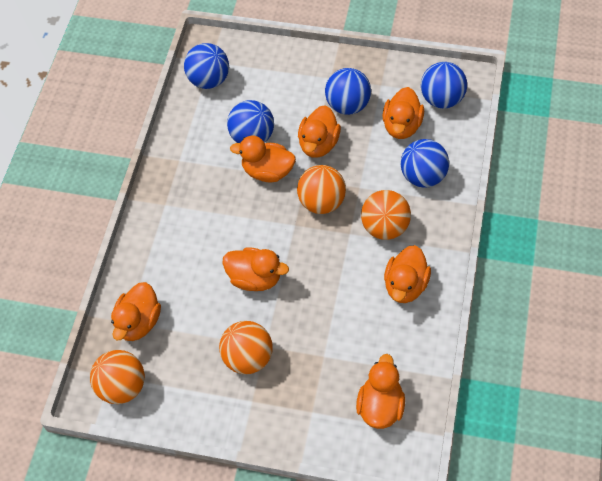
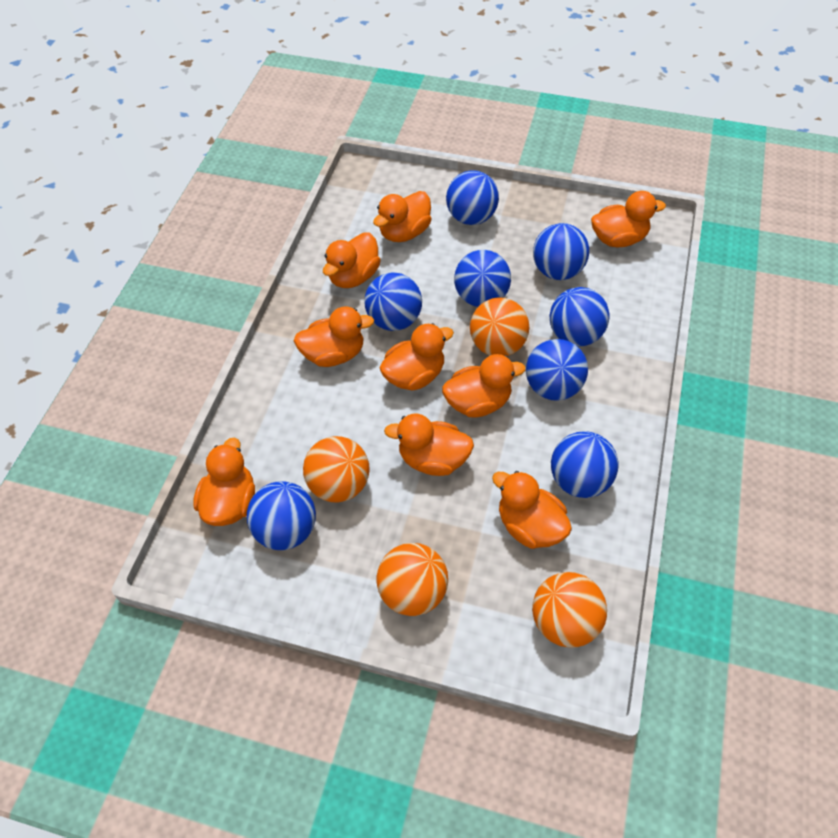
blue ball: [184,43,229,89] [227,100,274,143] [325,68,371,115] [401,139,449,188] [421,62,467,108] = 5 -> [247,481,316,550] [364,273,422,331] [446,170,499,225] [454,250,511,307] [526,339,588,401] [533,223,589,280] [549,287,609,346] [551,432,618,498] = 8
orange duck: [111,282,161,341] [223,247,289,291] [230,136,296,183] [298,105,341,158] [356,354,405,429] [382,87,424,139] [384,245,431,303] = 7 -> [193,437,255,526] [294,306,374,367] [323,232,381,288] [373,191,432,242] [380,323,454,391] [384,414,474,476] [442,354,526,417] [492,471,572,549] [591,191,666,247] = 9

